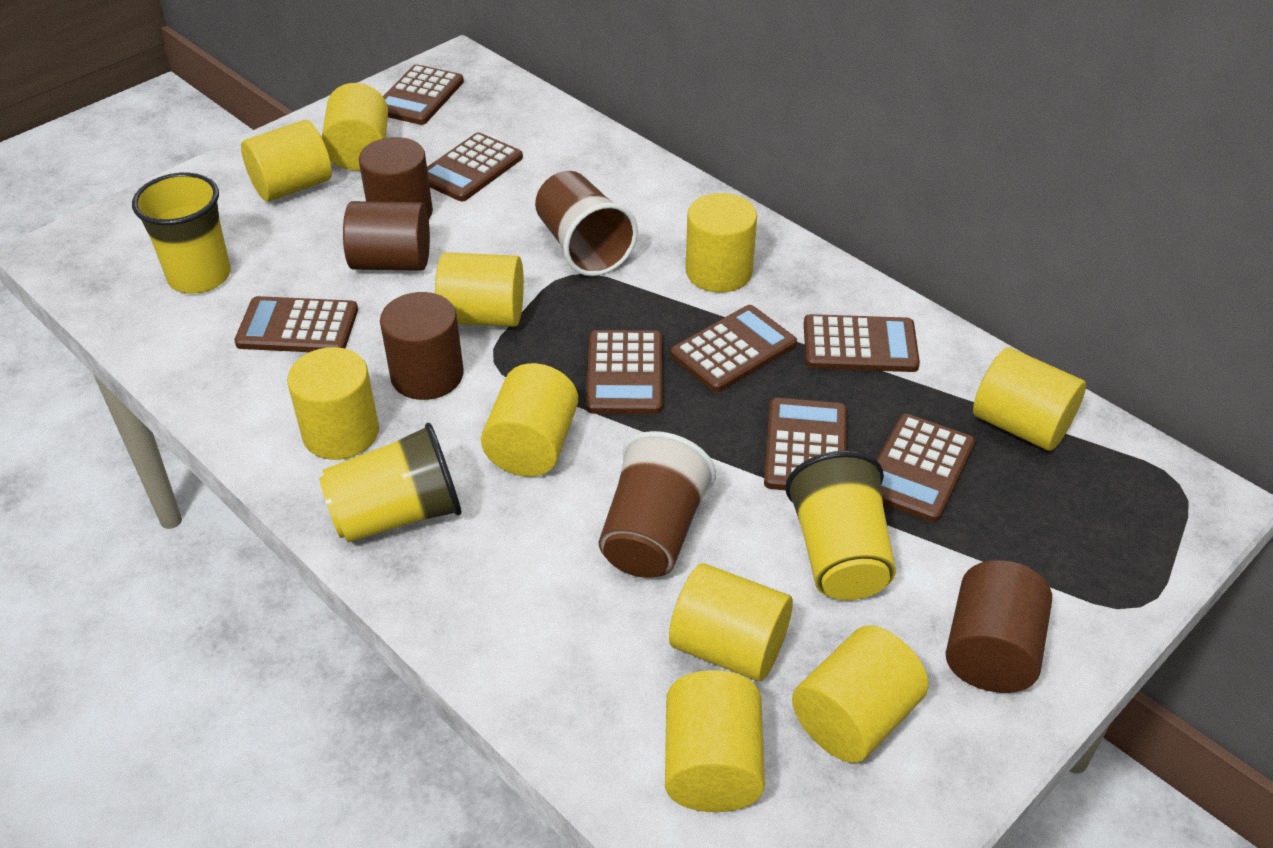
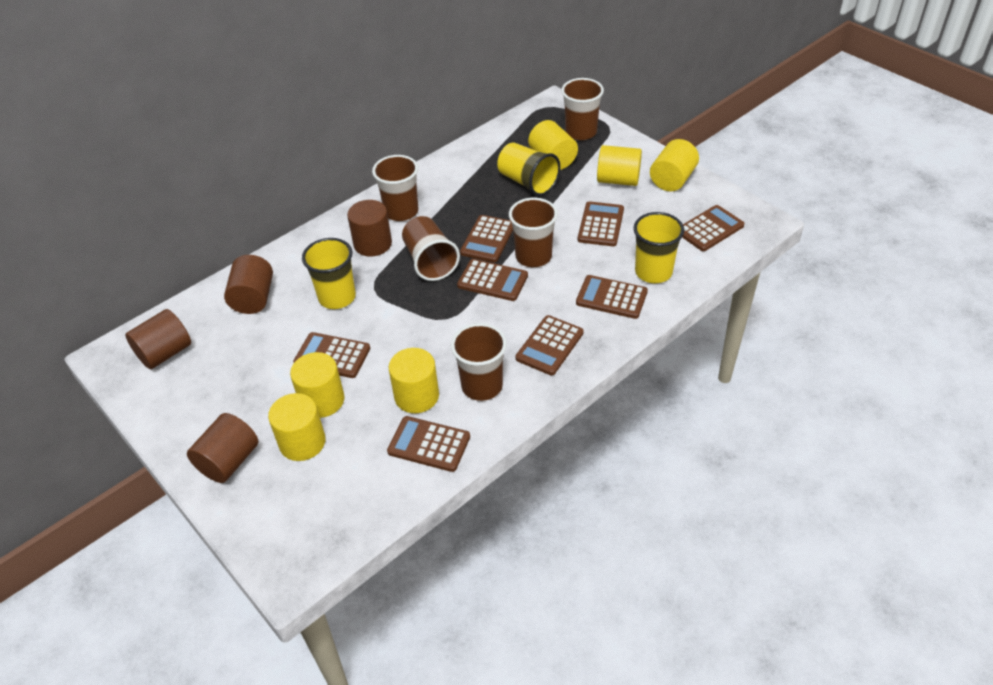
brown cup: [535,171,638,276] [599,431,716,578] = 2 -> [372,155,418,221] [402,216,460,281] [451,323,507,401] [509,198,558,267] [561,78,604,140] = 5
yellow cylinder: [241,120,332,202] [287,347,379,460] [322,83,388,171] [435,252,524,327] [481,363,578,477] [665,670,765,812] [669,563,793,681] [686,193,757,293] [792,625,929,763] [973,347,1086,451] = 10 -> [268,393,326,461] [290,352,345,418] [389,348,439,413] [528,120,578,170] [597,145,642,186] [650,139,699,192] = 6

